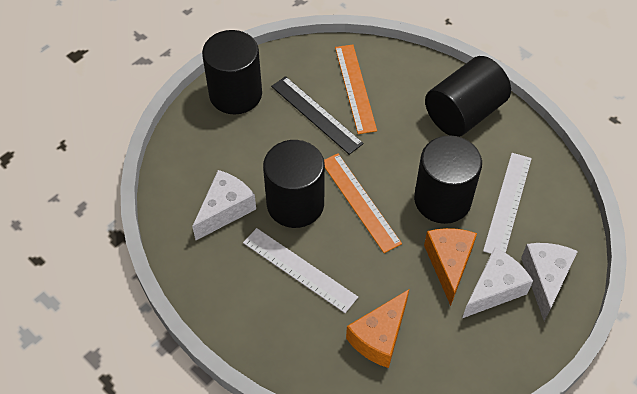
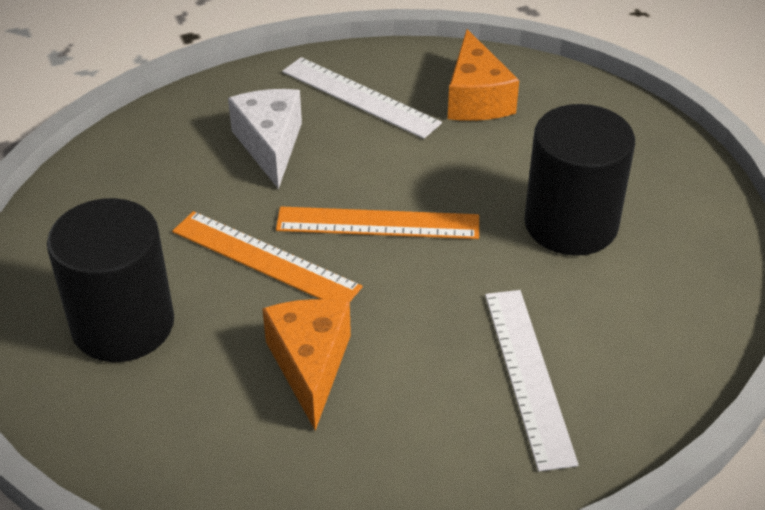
black cylinder: [202,30,262,115] [263,140,325,228] [414,135,482,224] [425,56,511,137] = 4 -> [47,198,174,362] [524,104,635,256] = 2
black ruler: [271,76,364,155] = 1 -> none = 0
white cheese: [192,170,256,240] [462,247,533,318] [521,243,578,321] = 3 -> [228,89,302,189] = 1

